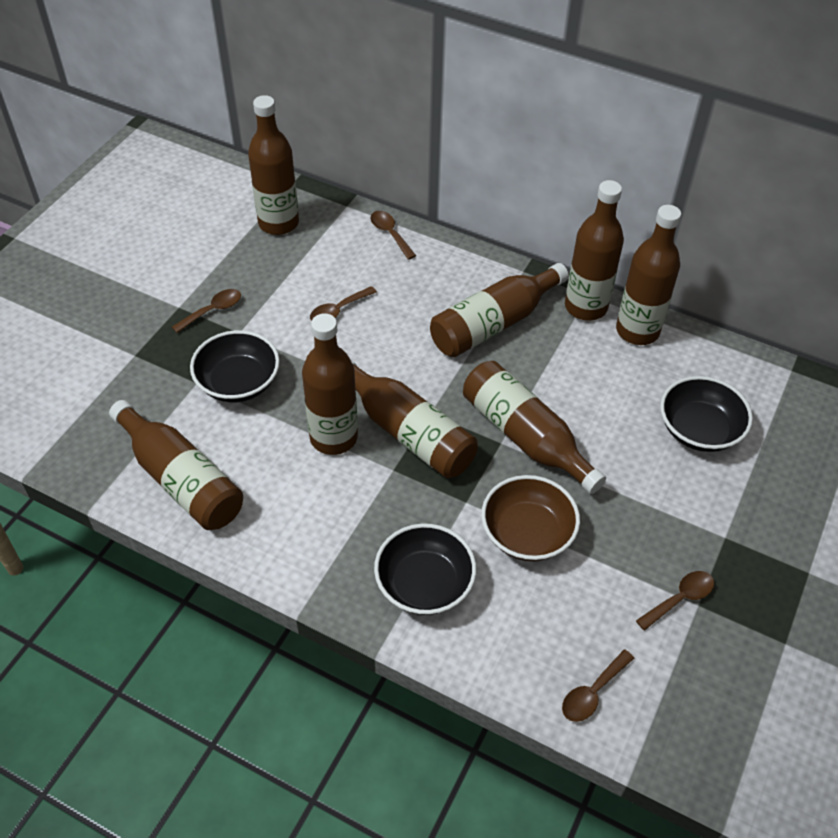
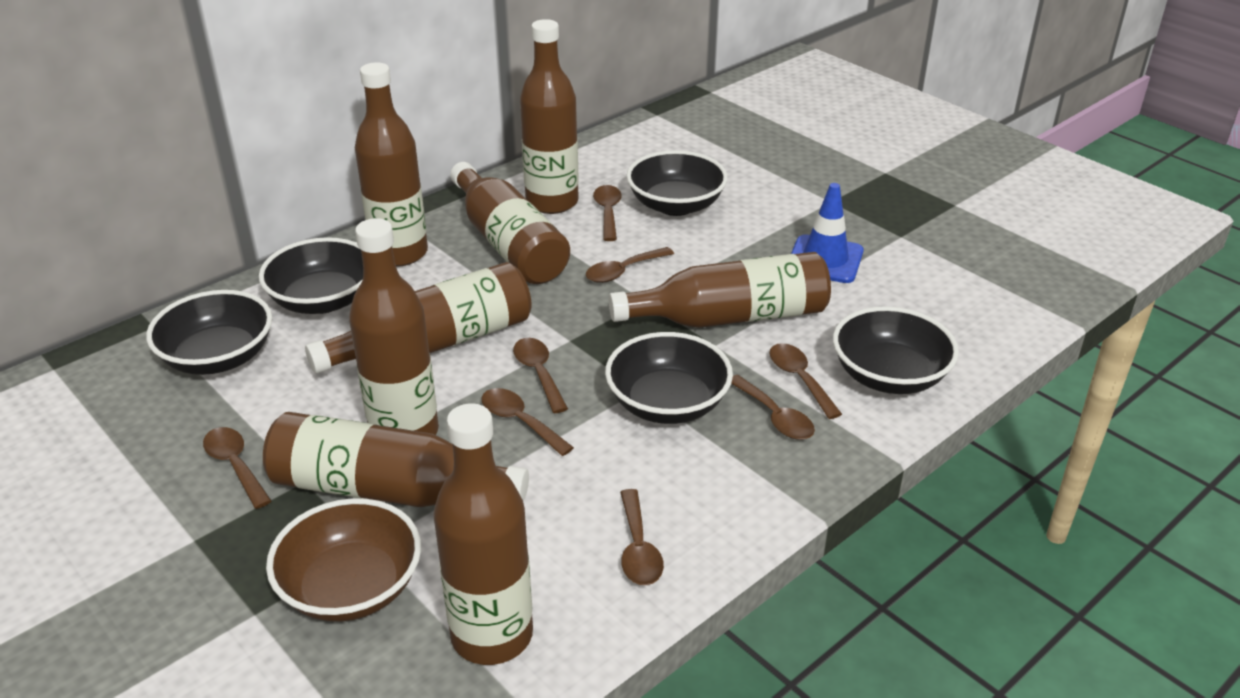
black bowl: [190,330,280,402] [374,523,476,615] [660,376,753,452] = 3 -> [146,290,272,375] [259,237,363,314] [605,332,733,424] [626,150,728,216] [833,306,959,394] = 5
blue traffic cone: none = 0 -> [791,183,864,283] = 1
brown spoon: [172,289,241,333] [310,286,377,321] [370,211,416,260] [562,649,634,722] [636,571,714,631] = 5 -> [203,427,271,509] [481,388,574,456] [513,338,568,413] [586,247,674,283] [593,185,622,241] [620,489,664,585] [731,375,815,440] [770,343,842,419] = 8

